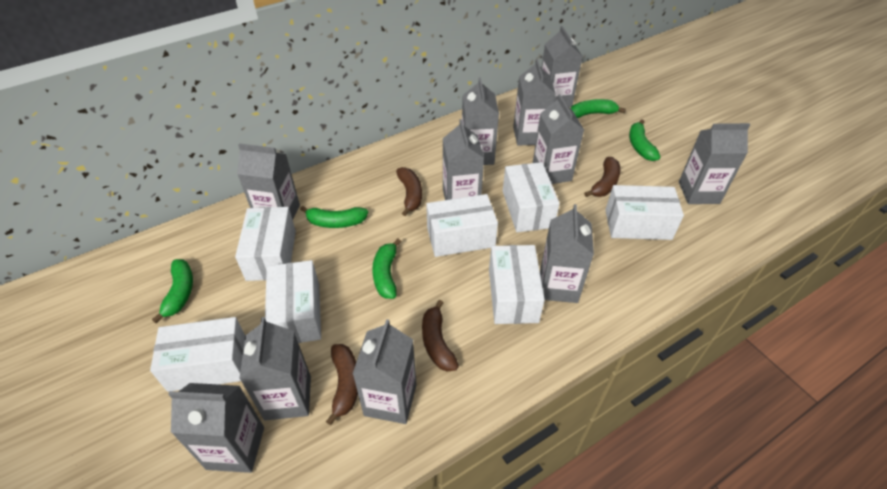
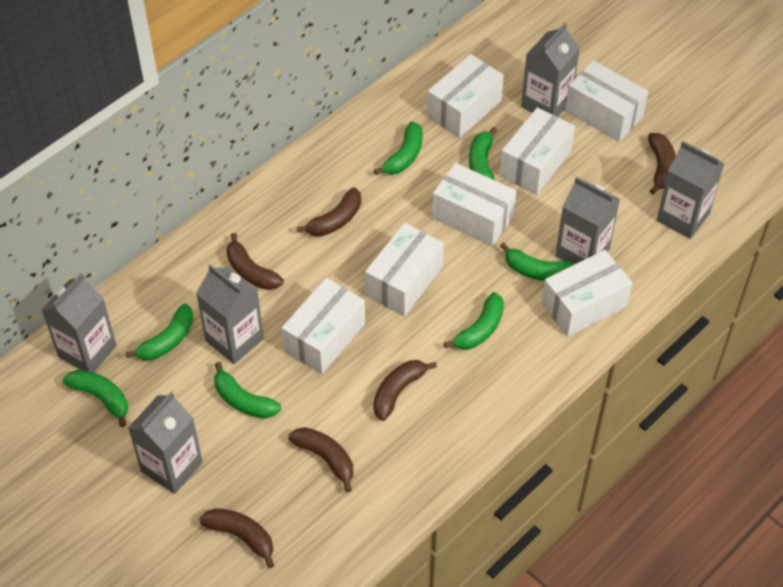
brown banana: [326,344,358,425] [396,167,422,216] [422,300,459,372] [584,157,620,197] = 4 -> [200,508,274,568] [226,233,284,290] [288,427,353,492] [297,187,361,237] [373,360,437,421] [648,133,676,194] = 6
green banana: [152,259,193,323] [300,206,368,228] [372,239,401,299] [571,99,626,118] [629,120,661,161] = 5 -> [63,370,128,427] [125,304,194,360] [214,362,281,418] [374,122,423,175] [444,292,504,350] [469,127,497,180] [500,243,575,281] = 7
grey carton: [168,383,264,473] [237,143,300,220] [239,317,311,420] [353,319,417,424] [443,119,484,200] [462,77,499,165] [513,59,556,145] [533,94,584,184] [540,204,594,303] [542,26,583,107] [679,123,750,204] = 11 -> [42,273,117,372] [128,392,203,494] [196,264,264,364] [521,23,580,117] [555,177,620,264] [656,141,725,239] = 6

